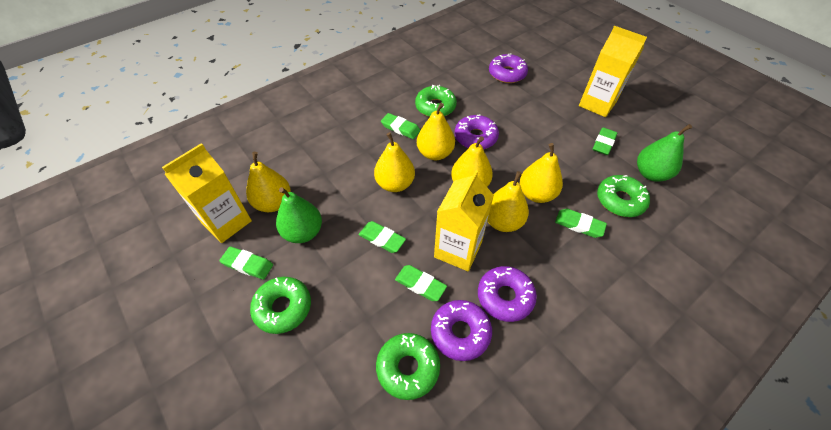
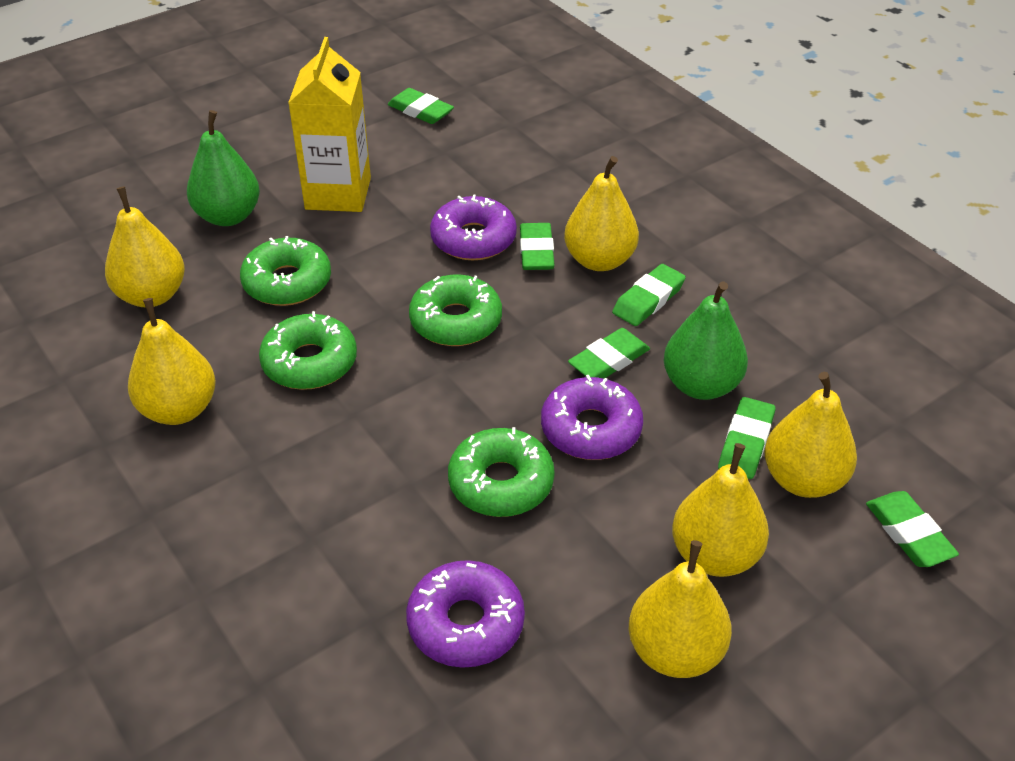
purple donut: [431,300,492,361] [455,115,499,149] [478,266,537,322] [489,54,528,83] = 4 -> [406,560,525,668] [430,194,517,260] [541,375,643,460] = 3
yellow carton: [162,143,252,243] [434,170,494,271] [579,26,647,117] = 3 -> [288,37,371,212] = 1

